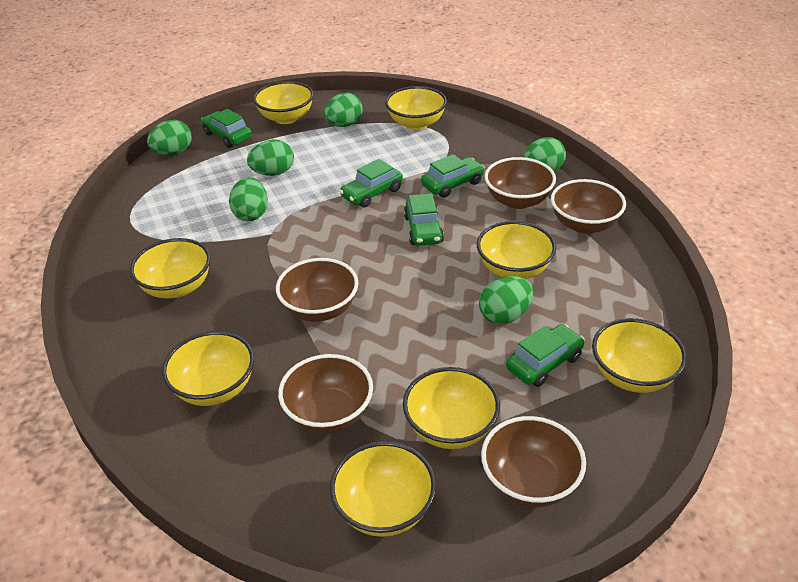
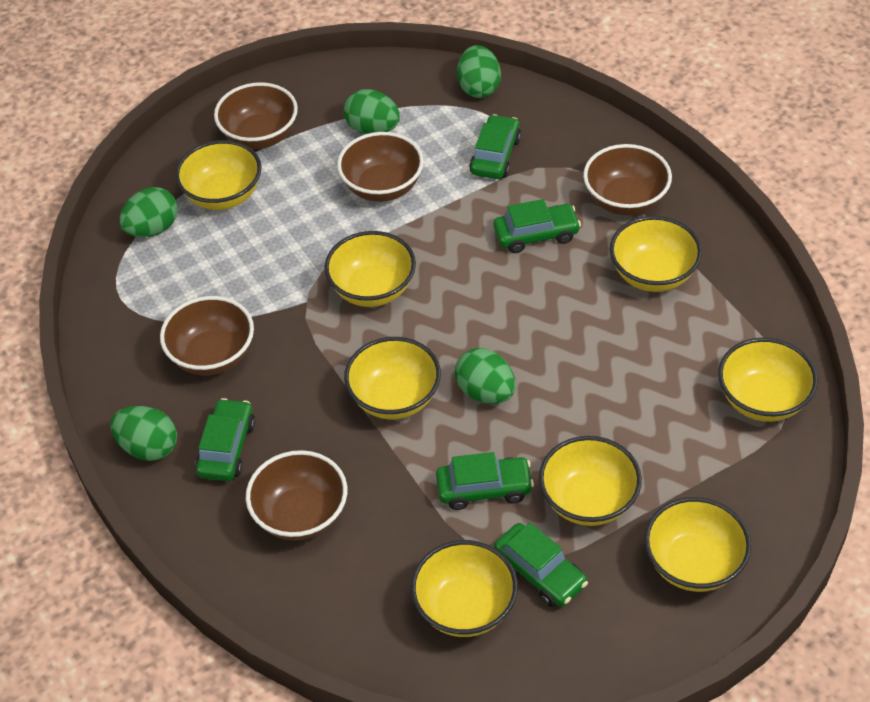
green egg: [147,120,192,155] [229,177,268,221] [247,139,294,176] [324,93,362,127] [479,276,533,324] [523,137,566,171] = 6 -> [111,406,177,461] [119,187,178,237] [344,89,400,134] [455,348,516,404] [457,45,501,98] = 5

